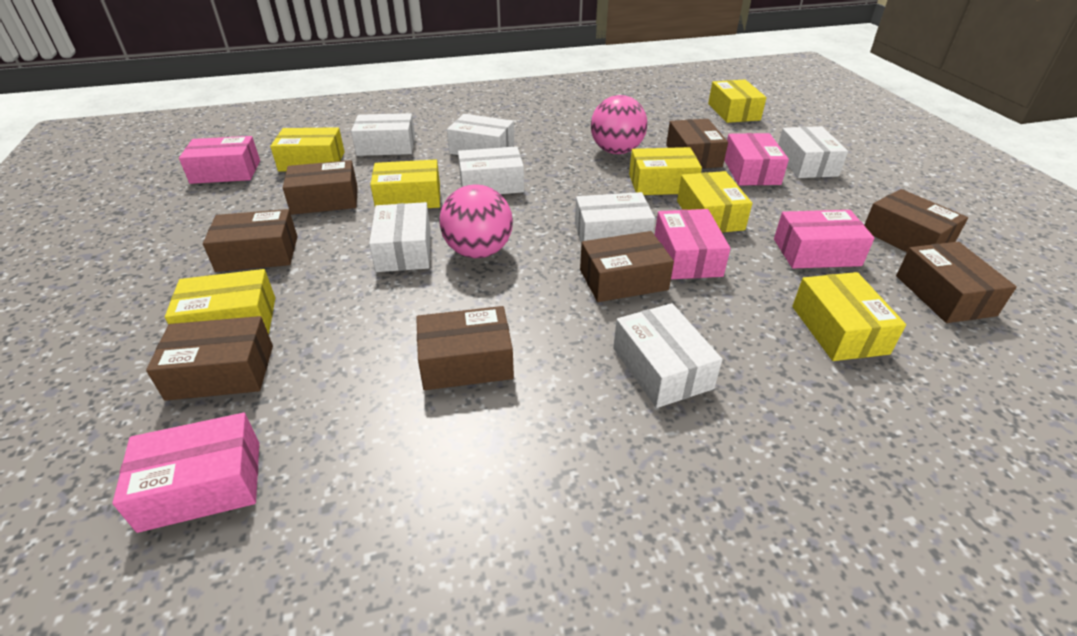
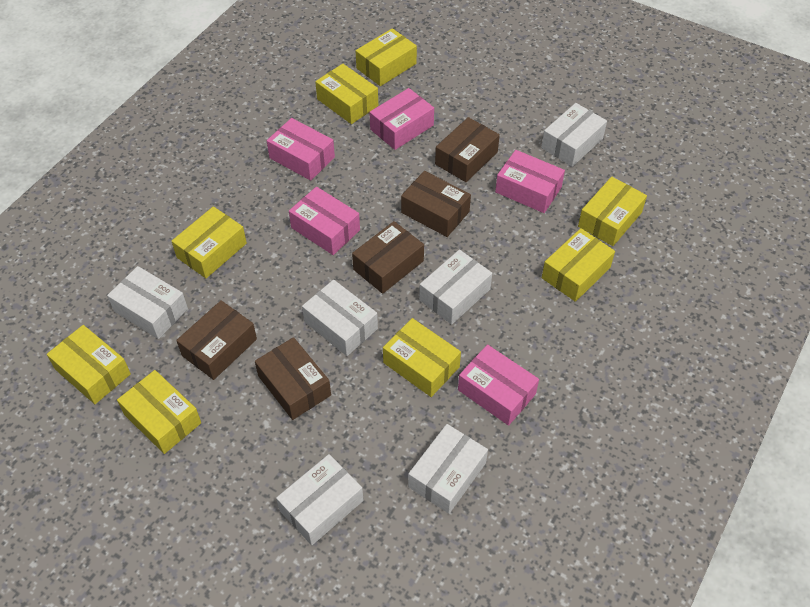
brown box: [146,316,273,401] [203,209,298,272] [283,160,357,215] [416,306,514,390] [580,231,674,302] [666,119,728,169] [864,189,968,252] [896,242,1017,323] = 8 -> [176,300,257,380] [255,337,331,420] [352,221,424,294] [401,171,471,237] [435,117,500,182] = 5
pink ball: [440,185,513,258] [591,95,647,154] = 2 -> none = 0
white box: [351,113,415,156] [369,202,431,272] [447,114,514,155] [458,146,524,194] [575,192,655,243] [613,303,722,408] [778,126,848,178] = 7 -> [107,266,188,339] [276,454,363,545] [302,280,378,356] [408,424,488,514] [419,249,492,325] [541,103,607,167] = 6
yellow box: [165,269,275,334] [270,127,345,172] [370,159,440,208] [629,147,702,195] [677,171,752,233] [708,80,767,123] [792,272,906,361] = 7 -> [47,325,131,404] [117,370,201,454] [172,206,247,278] [315,64,378,124] [356,28,417,86] [383,318,461,397] [542,228,615,302] [578,177,647,246] = 8

